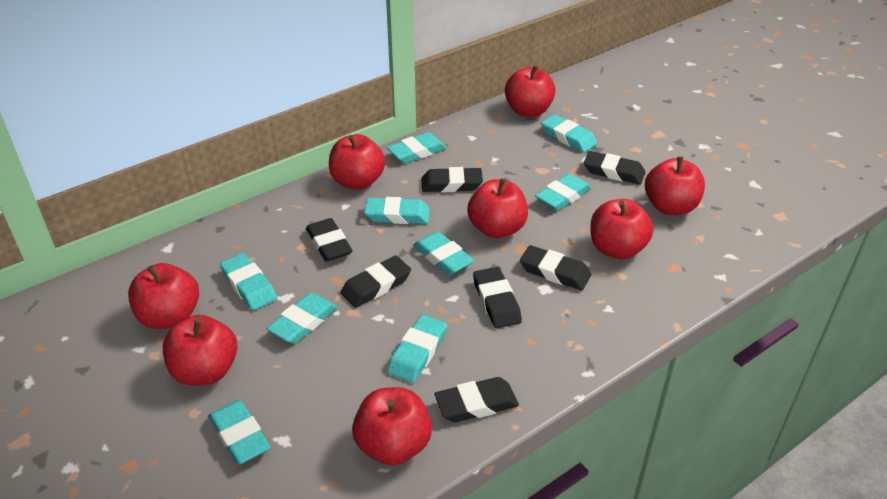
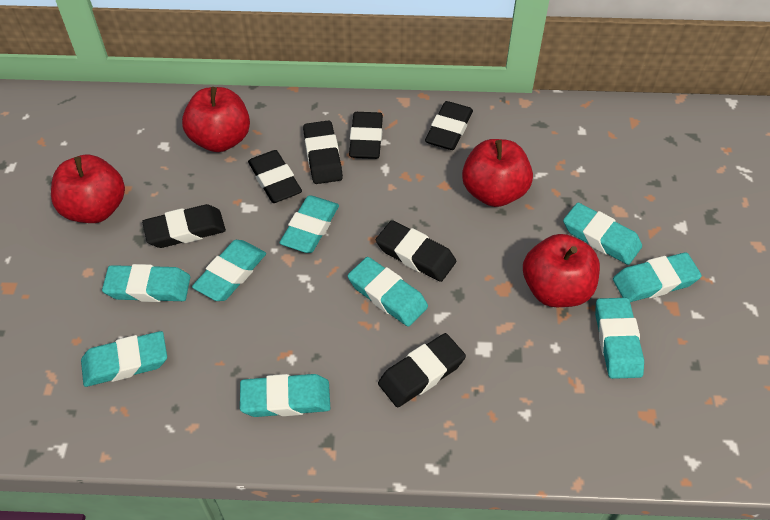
red apple: [128,263,199,329] [163,315,238,385] [329,134,385,190] [352,387,432,465] [467,178,528,238] [505,65,556,117] [590,199,653,259] [645,156,705,215] = 8 -> [51,154,125,223] [182,87,250,152] [462,139,533,207] [523,234,600,307] = 4

